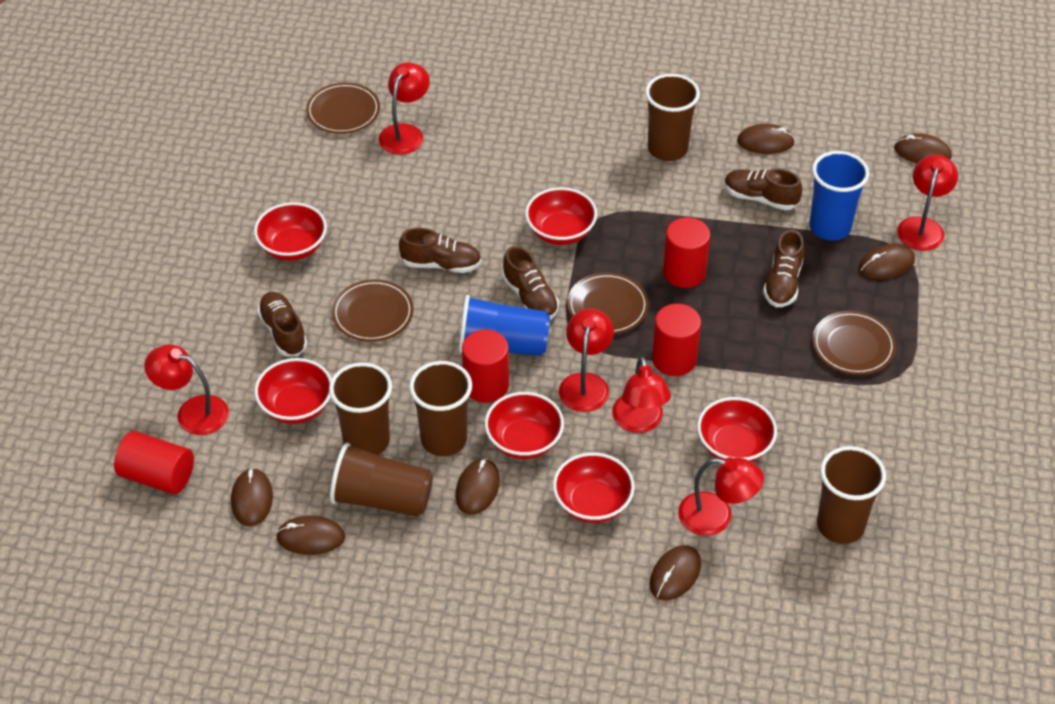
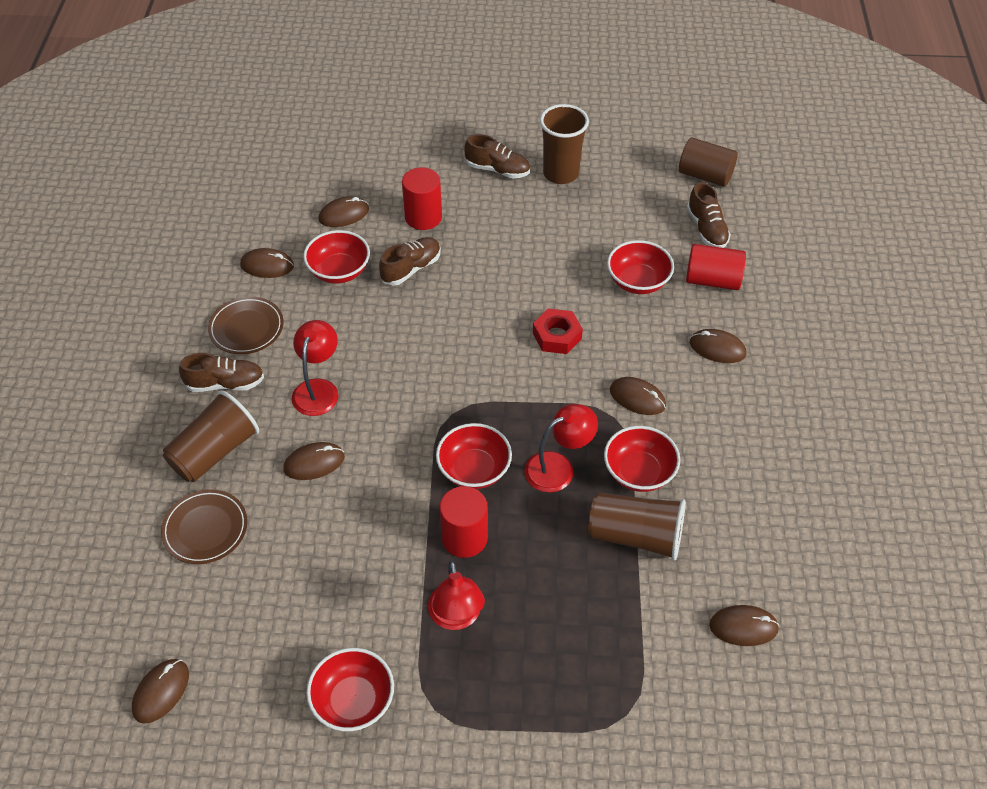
blue cup: [459,295,550,356] [809,151,869,241] = 2 -> none = 0
brown cup: [329,362,392,455] [330,443,433,517] [409,361,472,456] [645,74,700,161] [817,446,886,544] = 5 -> [163,391,259,482] [540,104,589,184] [588,492,686,560] = 3
brown cylinder: none = 0 -> [679,138,738,187] = 1
brown plate: [306,83,380,134] [332,279,414,342] [567,272,649,334] [812,311,896,375] = 4 -> [161,489,247,564] [208,297,284,354] = 2
brown shoe: [257,292,307,356] [399,228,482,273] [502,246,559,320] [724,168,802,210] [763,230,804,307] = 5 -> [179,353,264,392] [379,237,441,286] [464,134,530,178] [687,182,731,248] = 4
red bowl: [254,202,327,261] [254,358,332,424] [485,392,564,459] [525,187,597,245] [553,452,635,523] [697,397,777,462] = 6 -> [303,230,370,284] [306,648,394,731] [436,423,512,489] [604,426,680,492] [607,240,674,294] = 5
red cylinder: [114,431,194,494] [462,329,509,403] [652,303,701,376] [663,217,710,288] = 4 -> [402,167,442,230] [439,486,488,558] [686,244,746,290] = 3
red lamp: [144,345,229,435] [379,62,430,155] [559,309,614,412] [612,356,671,433] [678,457,764,536] [897,155,958,251] = 6 -> [292,320,339,416] [428,560,485,630] [524,404,598,493] = 3
red nut: none = 0 -> [533,309,583,354] = 1

